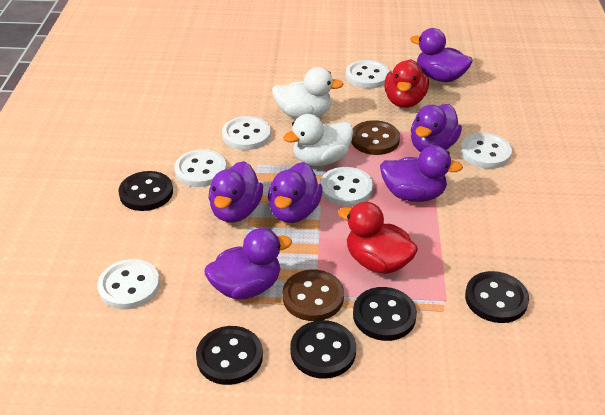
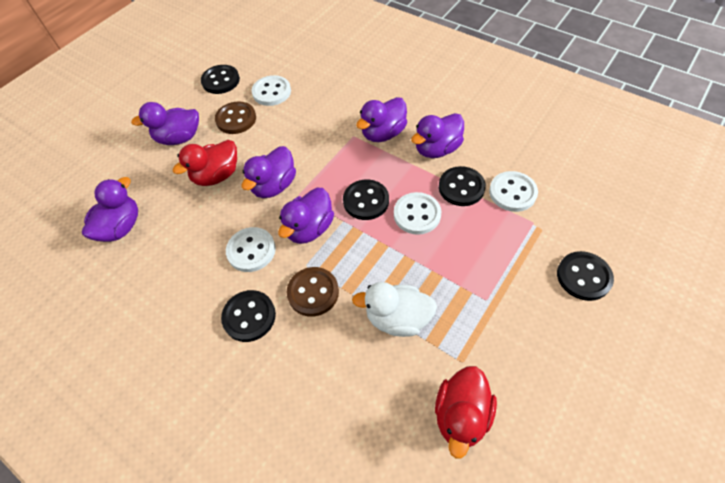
white button: [97,259,160,310] [174,149,227,187] [222,116,271,150] [320,167,373,206] [346,60,390,89] [460,133,512,169] = 6 -> [226,227,276,272] [252,75,291,106] [394,192,441,235] [489,171,538,212] = 4
white duck: [272,67,344,118] [283,114,353,166] = 2 -> [352,282,437,337] = 1

